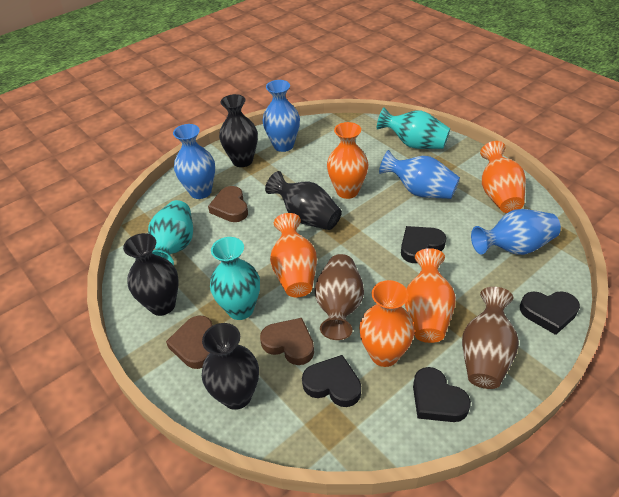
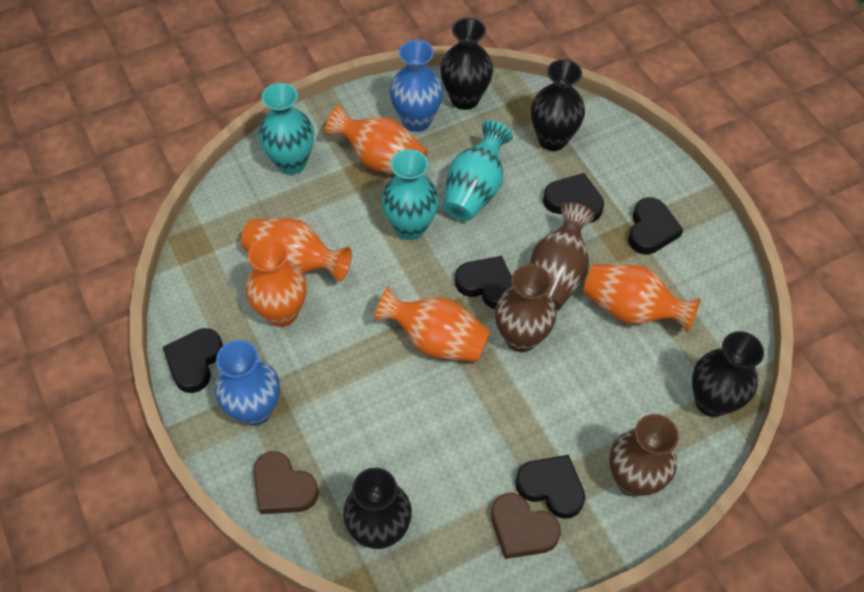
black heart: [302,355,361,407] [401,226,446,263] [413,367,471,422] [520,291,580,335] = 4 -> [163,328,223,393] [455,256,512,309] [515,455,585,519] [543,173,604,223] [628,197,683,255] = 5
blue vase: [173,124,215,199] [263,80,300,152] [379,150,460,199] [471,209,561,255] = 4 -> [215,340,280,426] [390,40,443,132] = 2
brown heart: [166,316,213,369] [208,186,248,222] [260,318,314,365] = 3 -> [253,451,319,514] [491,493,561,559] = 2
brown vase: [315,254,364,340] [462,287,519,389] = 2 -> [495,264,556,352] [530,202,595,311] [609,414,679,497] = 3

